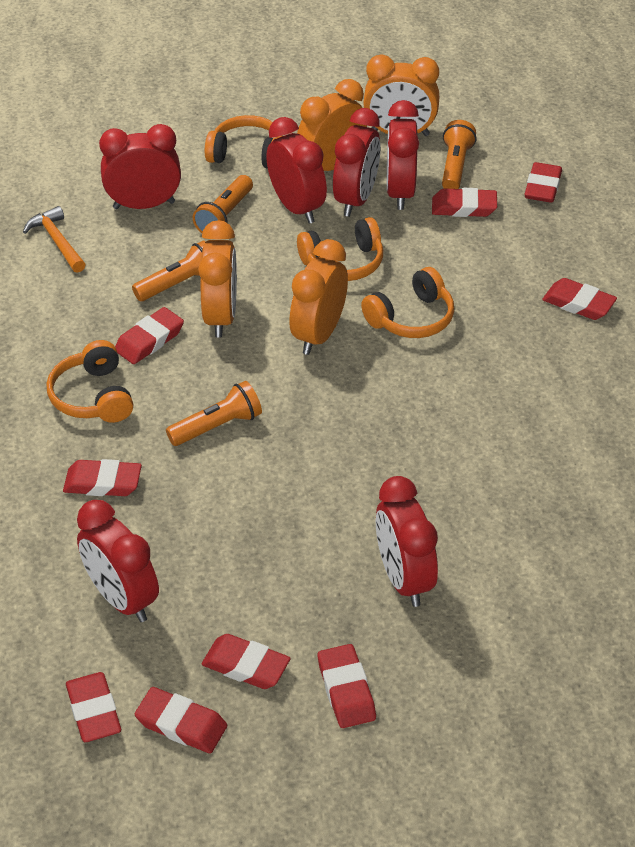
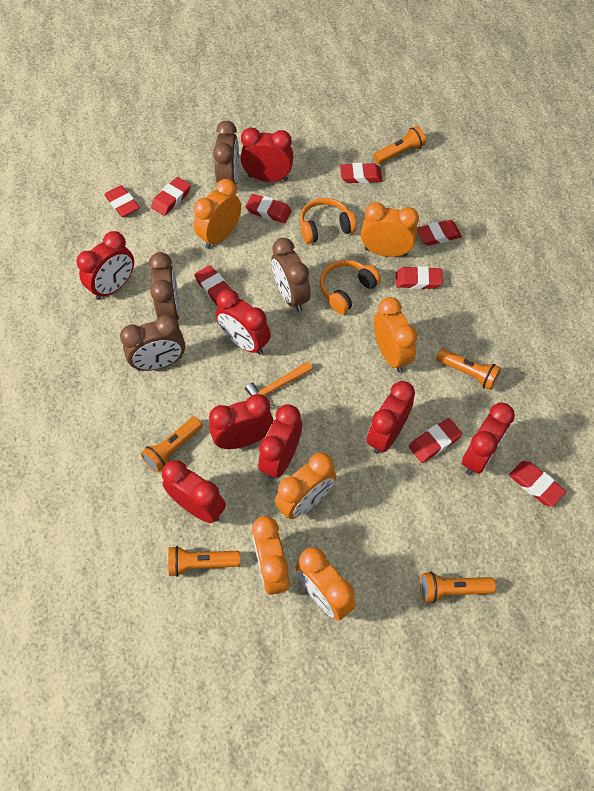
brown clock: none = 0 -> [120,315,185,371] [149,252,180,320] [213,121,239,185] [271,238,311,312] = 4
orange clock: [198,220,237,338] [289,239,348,355] [297,79,367,171] [363,55,439,136] = 4 -> [194,179,241,249] [252,516,290,595] [275,453,336,519] [295,547,356,620] [361,202,419,257] [374,297,417,372] = 6
orange flashlight: [132,241,206,301] [166,381,262,446] [193,175,253,233] [442,120,477,189] = 4 -> [141,417,202,472] [168,546,240,577] [373,126,426,164] [420,572,496,603] [436,348,501,390] = 5
orange headphones: [47,340,133,423] [205,115,283,169] [297,217,383,281] [361,267,454,338] = 4 -> [300,198,357,244] [320,260,381,314] = 2
red clock: [77,500,159,622] [99,124,181,209] [266,117,327,224] [333,108,380,217] [376,476,438,607] [387,100,419,210] = 6 -> [77,231,134,300] [162,460,226,523] [209,394,274,449] [216,289,271,355] [241,127,294,182] [258,404,302,480] [367,381,415,454] [462,403,515,475] = 8

